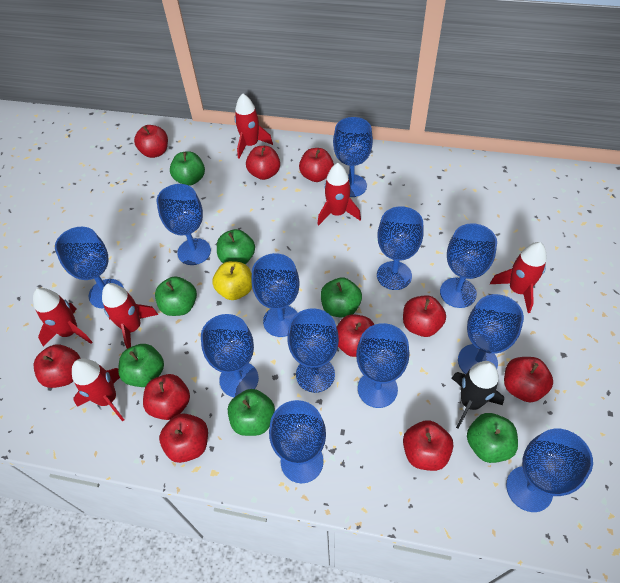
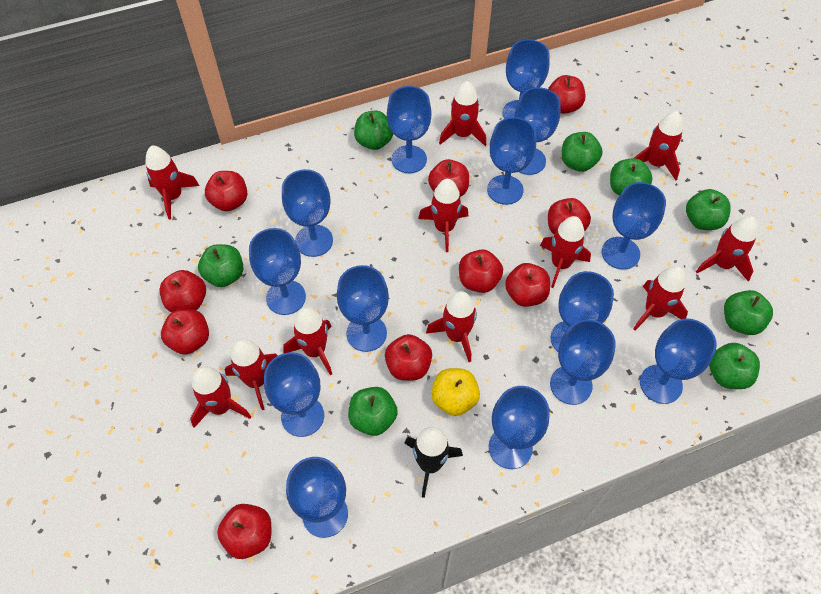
blue goblet: [55,227,124,308] [156,184,211,265] [201,314,259,397] [251,253,300,337] [269,400,326,483] [287,308,339,393] [333,117,373,197] [356,323,409,408] [377,206,424,290] [440,223,497,308] [458,294,524,374] [506,429,593,512] = 12 -> [249,228,306,315] [264,352,324,437] [282,169,333,257] [286,457,348,538] [337,265,389,352] [387,86,431,173] [487,117,536,205] [489,386,550,469] [502,39,550,119] [515,87,561,175] [550,319,616,405] [551,271,614,352] [602,182,666,270] [640,318,717,404] = 14
green apple: [118,344,164,387] [155,276,197,316] [170,151,205,186] [217,229,255,264] [228,389,275,436] [321,277,362,318] [467,413,518,463] = 7 -> [198,244,243,287] [348,387,398,436] [354,111,393,150] [561,132,602,172] [610,158,653,196] [686,189,731,230] [709,343,760,389] [724,290,773,335] = 8
red rocket: [33,288,92,347] [72,358,124,422] [102,283,158,349] [234,93,273,159] [317,163,361,226] [490,242,547,313] = 6 -> [145,145,200,219] [190,366,251,428] [225,339,278,410] [283,307,332,376] [418,179,468,252] [426,291,477,362] [439,81,486,146] [540,216,591,288] [633,266,688,330] [634,111,683,180] [696,216,758,282] = 11

